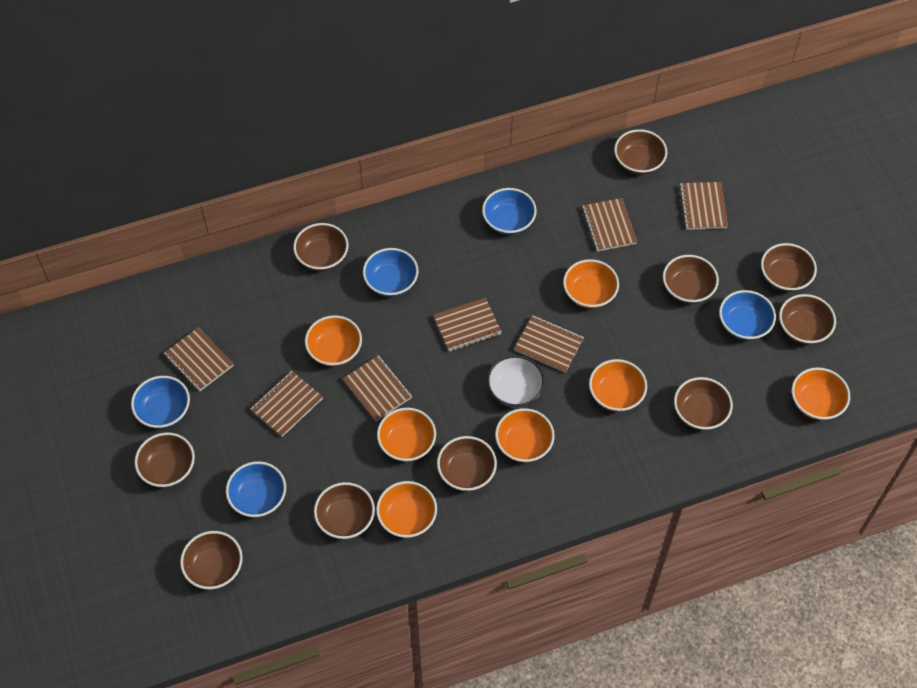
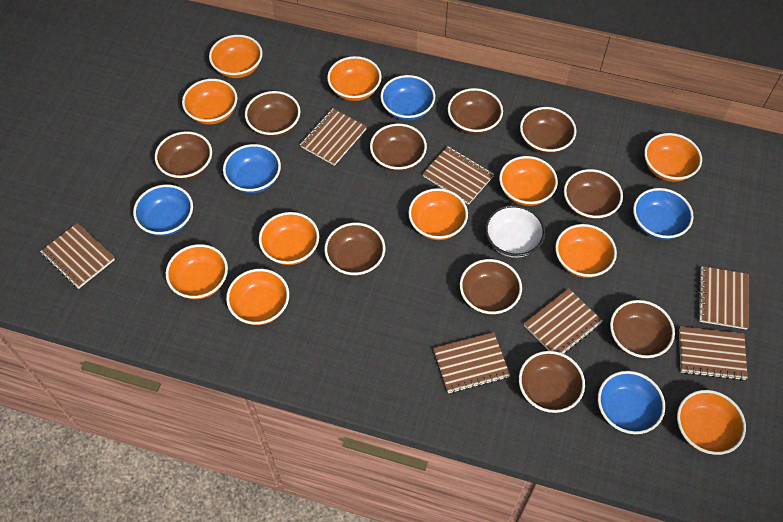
orange bowl: [305,315,362,366] [376,481,437,538] [377,408,436,462] [495,408,555,462] [563,259,619,309] [589,359,647,412] [792,367,850,420] = 7 -> [166,244,228,299] [182,79,237,125] [209,35,263,78] [226,269,289,325] [259,212,319,265] [327,56,382,101] [408,188,468,240] [499,156,558,206] [555,224,617,278] [644,133,702,182] [677,390,746,455] = 11

